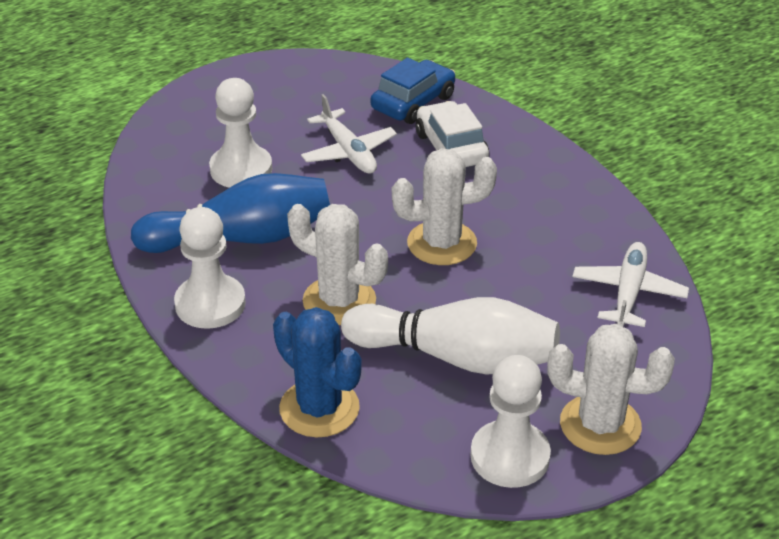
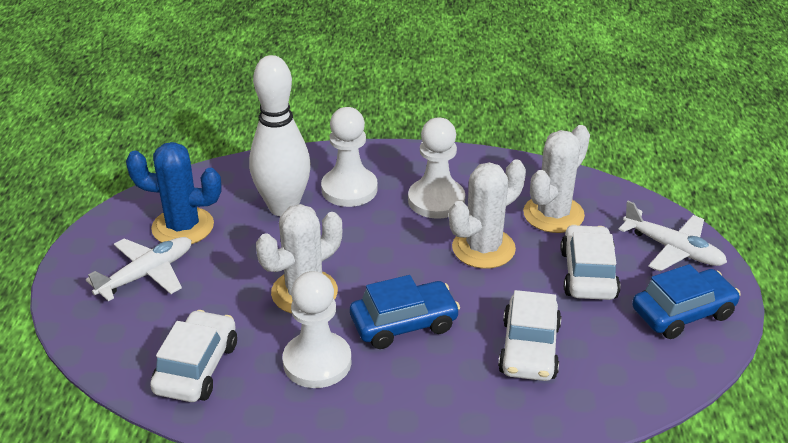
blue bowling pin: [131,173,330,253] = 1 -> none = 0
blue car: [371,58,455,124] = 1 -> [350,275,460,349] [632,264,741,339] = 2
white car: [416,101,489,167] = 1 -> [150,310,237,402] [498,290,562,381] [560,224,621,300] = 3

